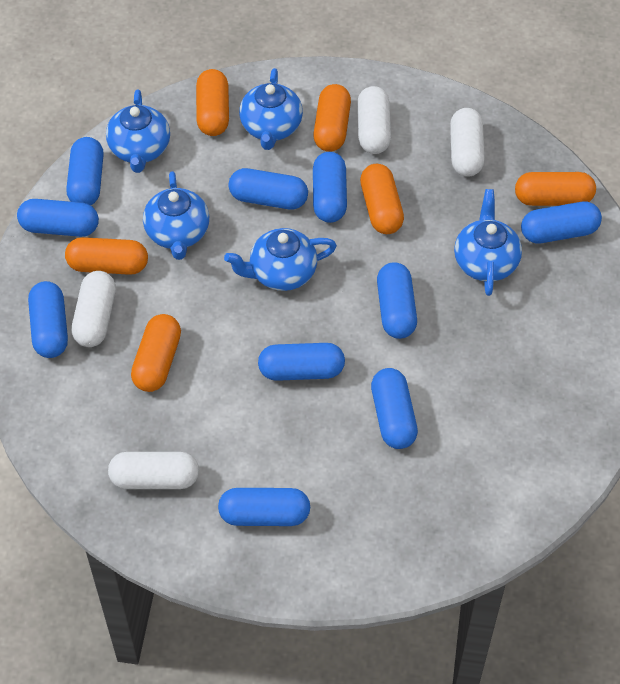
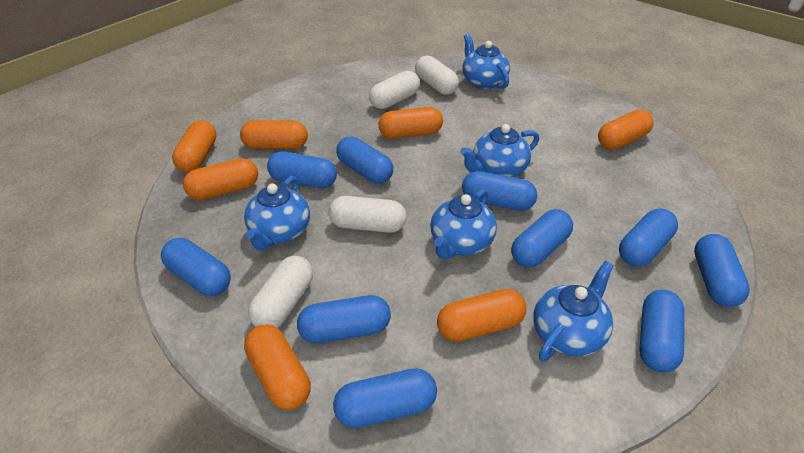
orange capsule: [65,237,148,275] [131,314,181,392] [196,69,229,136] [313,84,351,152] [360,164,404,234] [515,172,596,206] = 6 -> [172,120,216,173] [183,158,258,200] [240,120,308,149] [244,324,311,410] [379,107,443,139] [437,289,526,342] [598,110,654,150] = 7

